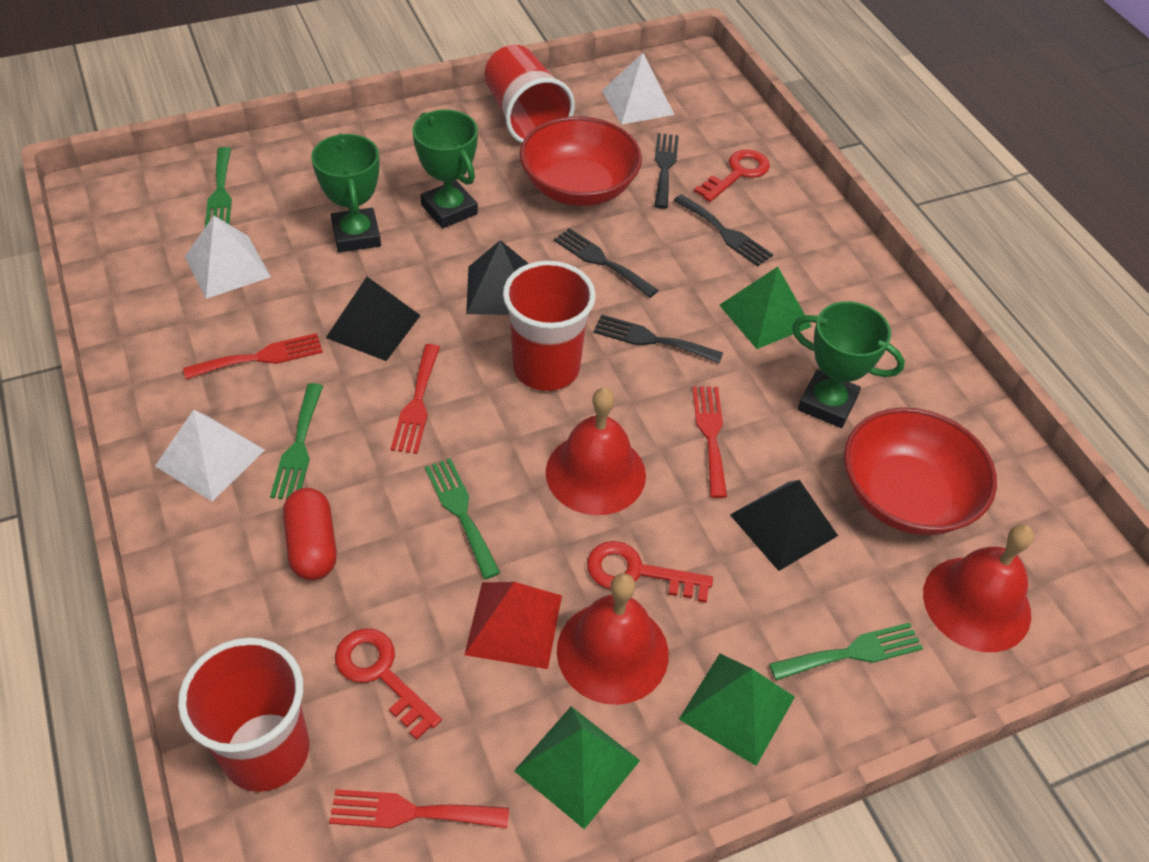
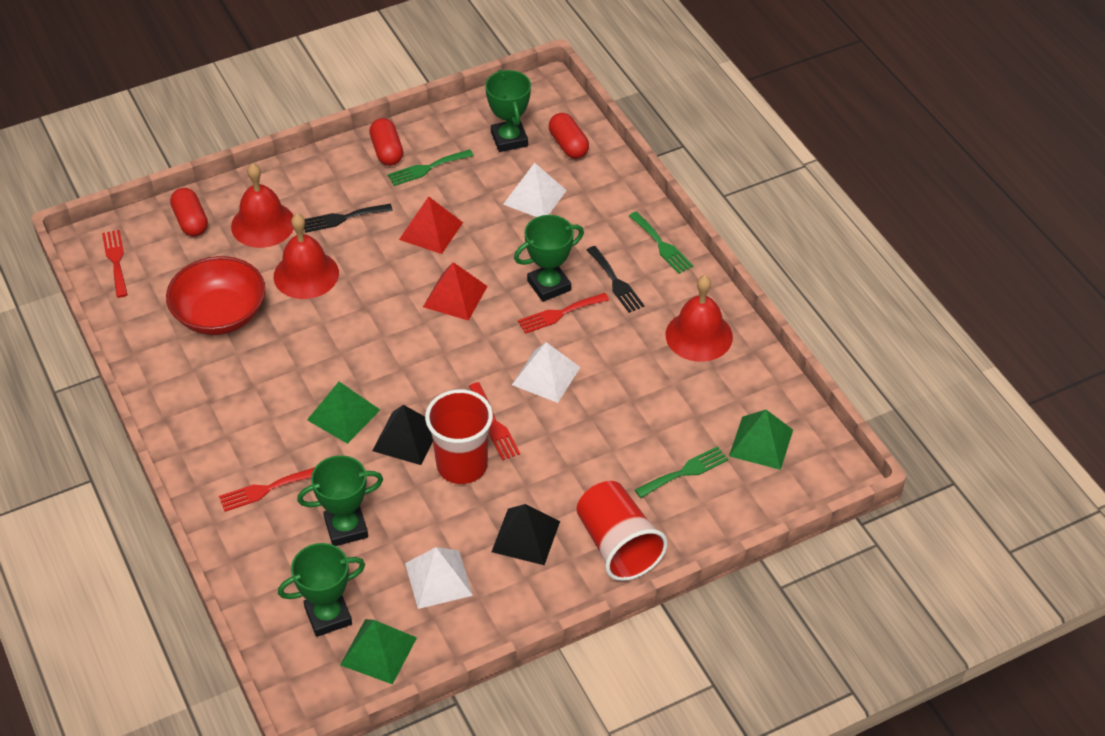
black fork: [554,228,658,298] [593,314,723,364] [654,133,679,209] [673,194,773,266] = 4 -> [304,204,393,233] [587,246,645,313] = 2
black pyramid: [326,277,421,361] [466,240,529,315] [730,480,838,571] = 3 -> [372,405,433,465] [492,504,560,565] = 2
green fork: [205,147,232,227] [270,383,323,499] [425,458,501,579] [769,622,923,681] = 4 -> [388,150,474,186] [629,211,693,274] [635,446,728,498] = 3
green trophy: [311,133,381,252] [412,110,478,228] [792,301,905,428] = 3 -> [278,543,365,637] [297,455,383,546] [485,70,531,152] [514,215,584,302] = 4
red bowl: [520,116,642,206] [844,407,997,535] = 2 -> [166,256,265,335] = 1
red capsule: [283,488,337,580] = 1 -> [170,188,208,236] [369,118,403,166] [549,113,589,159] = 3
red cup: [178,638,309,792] [484,45,575,143] [503,261,596,391] = 3 -> [425,389,493,484] [576,481,668,581] = 2
red key: [335,628,442,740] [587,541,713,603] [694,149,770,202] = 3 -> none = 0
red pyramid: [464,582,562,669] = 1 -> [399,196,463,254] [423,262,488,321] = 2

